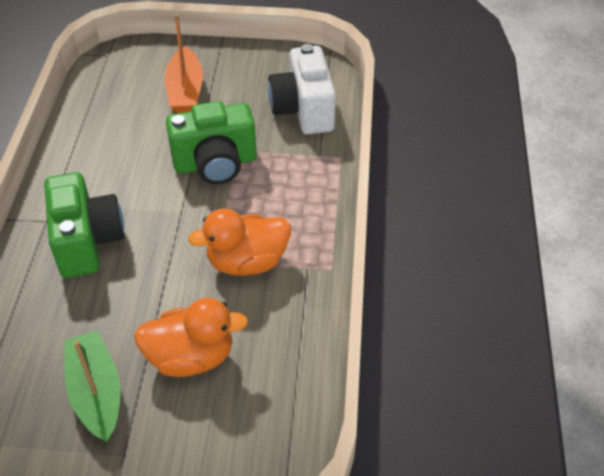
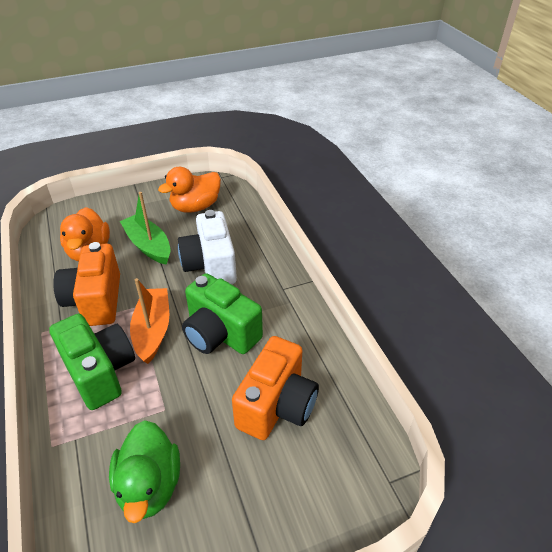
green duck: none = 0 -> [109,420,180,523] = 1
orange camera: none = 0 -> [53,242,120,326] [232,336,319,440] = 2

